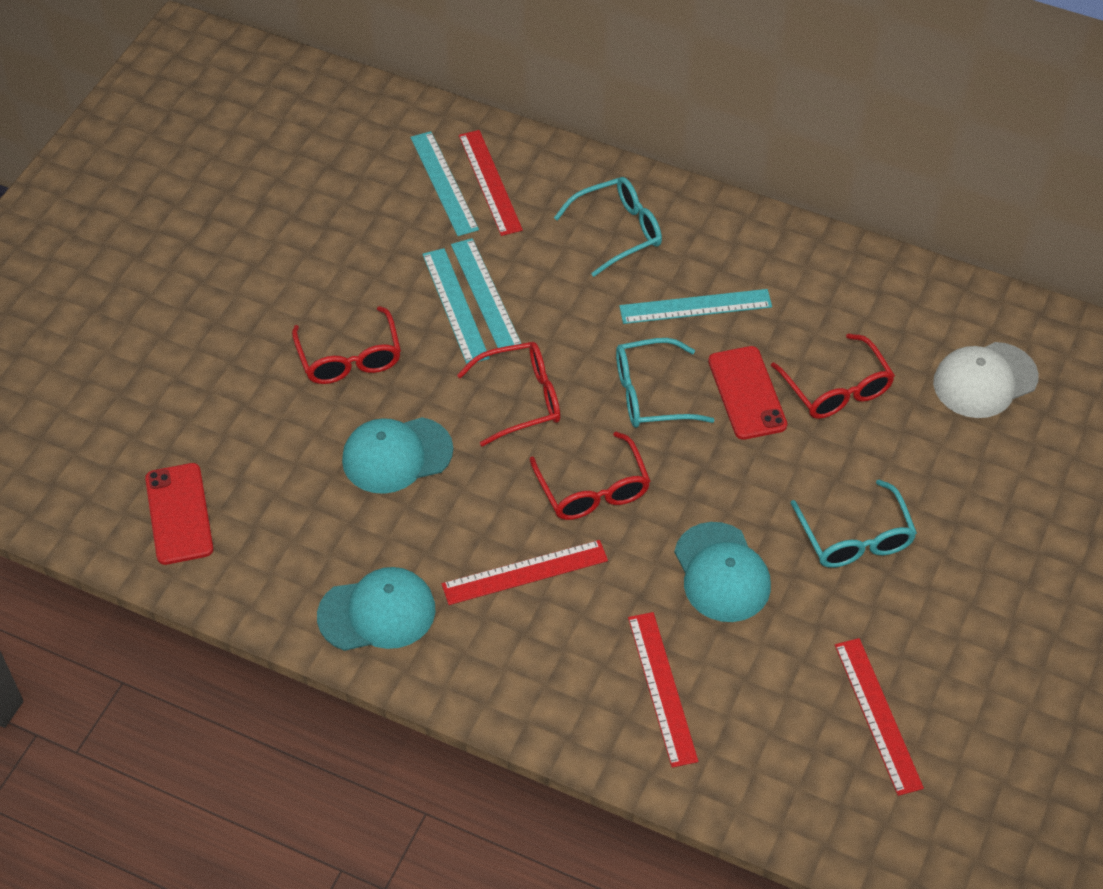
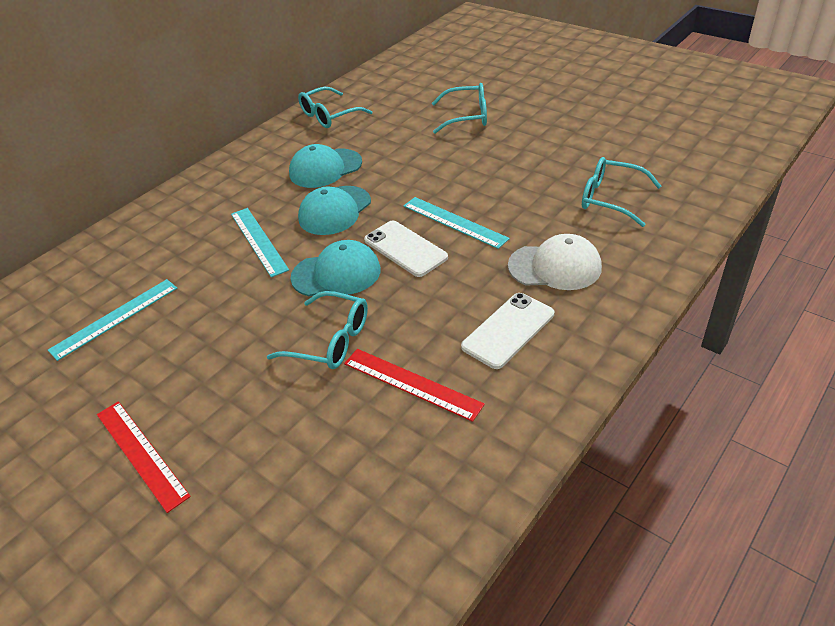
red glasses: [292,306,401,384] [457,342,560,447] [529,432,650,520] [771,334,895,419] = 4 -> none = 0
red phone: [145,463,213,565] [708,346,787,440] = 2 -> none = 0
red ruler: [442,540,608,605] [459,130,523,236] [628,612,698,768] [835,638,924,796] = 4 -> [97,401,191,513] [344,349,485,422] = 2
turquoise glasses: [554,177,662,277] [616,338,714,428] [791,480,917,568] = 3 -> [267,291,368,369] [298,87,373,128] [432,83,487,133] [582,157,661,227] = 4
turquoise ruler: [411,131,479,236] [423,248,490,364] [451,238,521,353] [619,289,772,324] = 4 -> [48,279,177,361] [231,208,289,277] [403,197,510,249] = 3
white phone: none = 0 -> [364,221,448,277] [461,293,554,369] = 2

